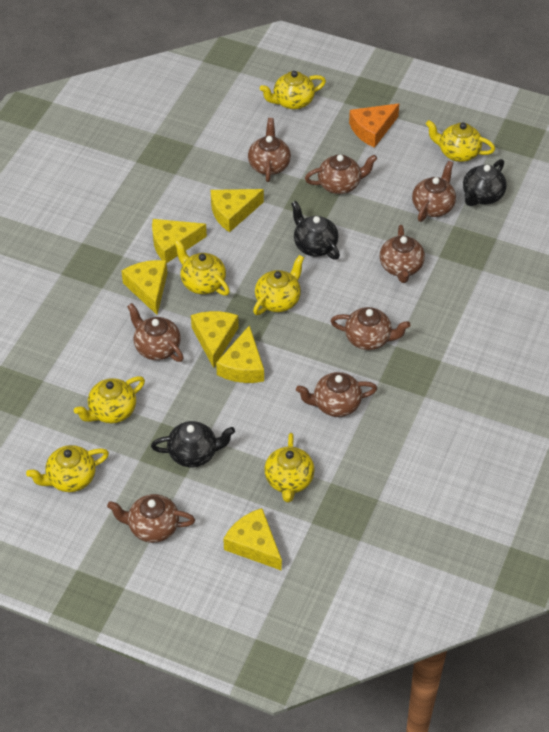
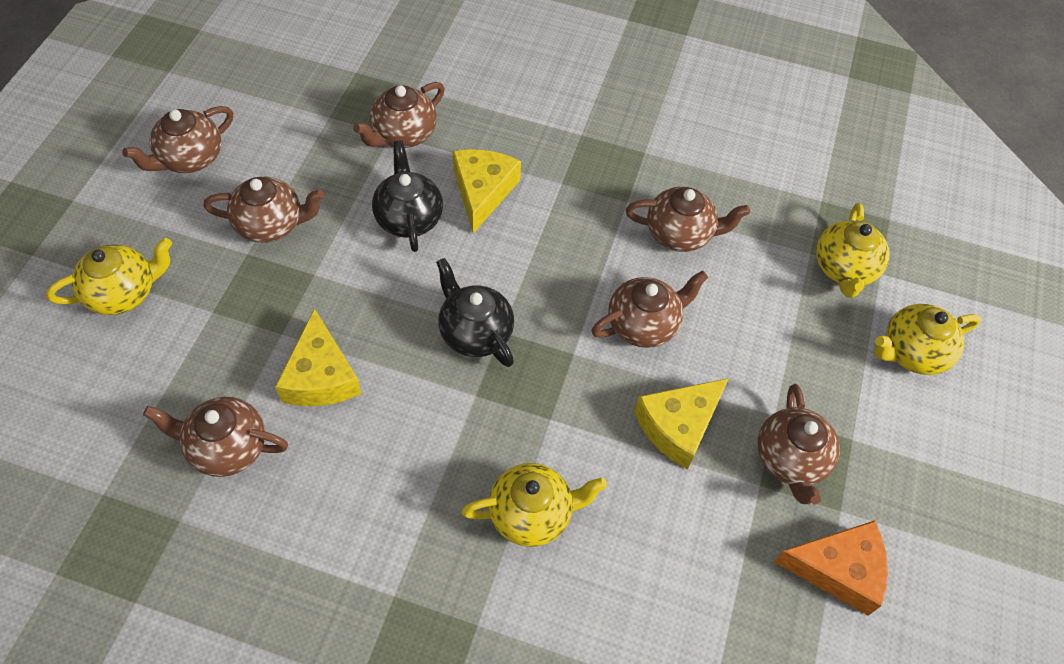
black teapot: [151,421,235,467] [291,201,340,260] [463,159,507,206] = 3 -> [372,140,443,252] [436,258,514,367] = 2
brown teapot: [107,494,195,543] [127,303,184,362] [248,118,291,182] [296,372,377,417] [305,154,377,194] [331,307,410,350] [380,225,425,283] [412,161,456,222] = 8 -> [122,106,233,173] [143,397,288,477] [203,176,324,243] [353,82,445,148] [591,270,708,348] [625,187,750,252] [757,384,840,504] = 7
yellow cheese: [121,260,167,315] [152,219,207,263] [191,311,239,368] [211,189,264,232] [216,325,264,383] [223,508,282,571] = 6 -> [275,308,361,406] [453,149,521,233] [634,378,729,469] = 3
yellow teapot: [26,445,109,492] [74,376,145,423] [174,240,230,296] [253,255,304,315] [260,71,326,110] [264,433,315,502] [426,120,495,162] = 7 -> [46,238,172,315] [461,463,607,547] [816,203,890,298] [874,304,981,375] = 4

